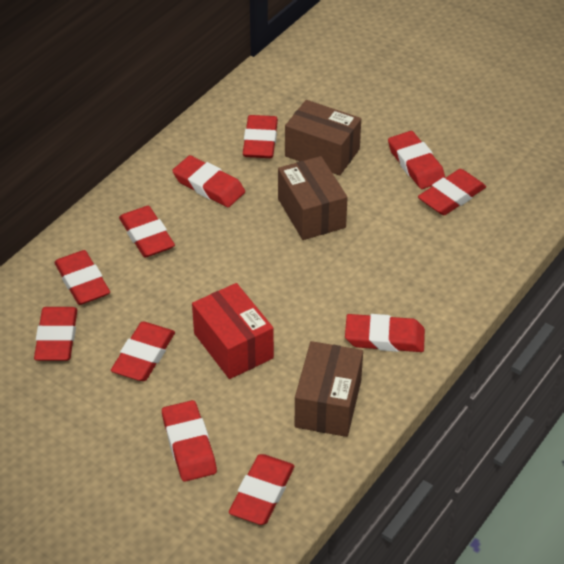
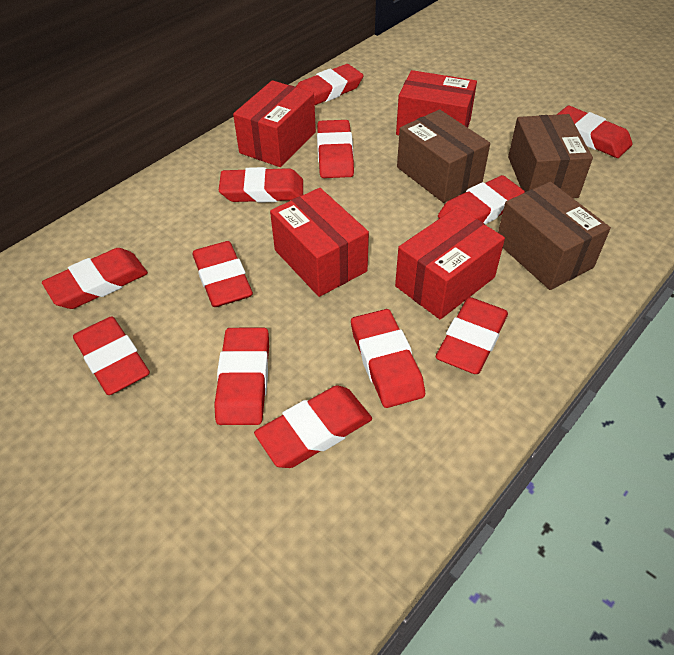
red box: [192,283,274,379] = 1 -> [233,80,316,167] [270,188,369,297] [395,207,505,320] [396,70,477,135] = 4
red eraser: [34,307,77,361] [54,250,110,305] [111,322,175,381] [119,206,175,257] [162,400,217,482] [172,155,245,207] [229,454,294,525] [243,115,278,158] [345,314,425,352] [388,131,445,189] [418,169,486,215] = 11 -> [42,248,148,309] [73,316,150,395] [193,241,253,307] [214,328,269,425] [219,167,303,203] [254,386,372,468] [296,64,363,105] [317,120,354,178] [351,309,425,408] [436,297,508,374] [438,175,525,224] [556,106,632,158] = 12

